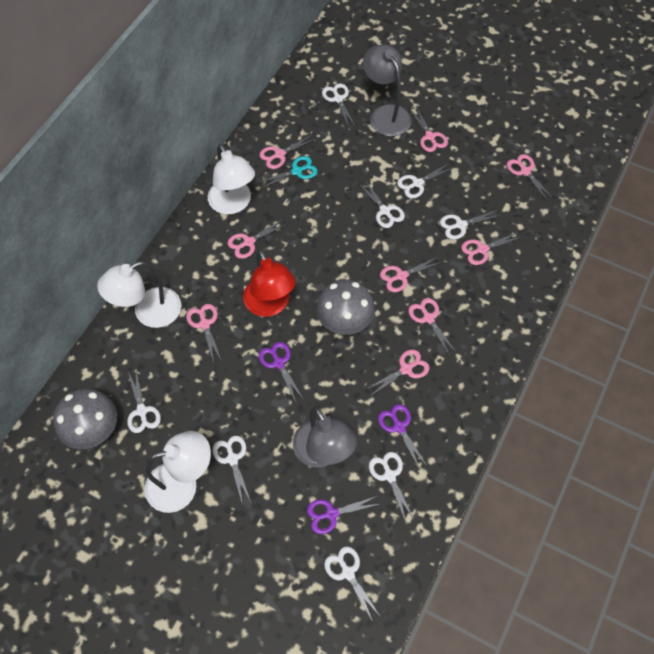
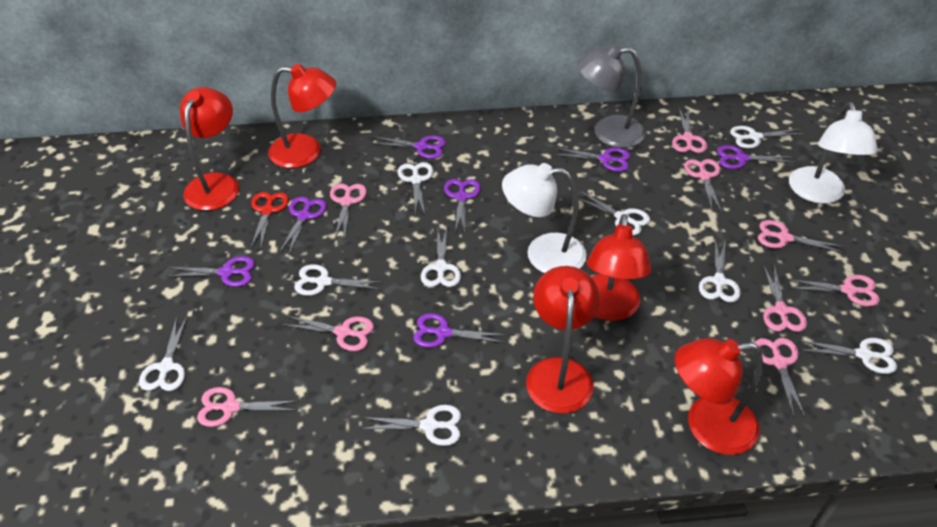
grey lamp: [293,407,357,467] [363,45,412,137] = 2 -> [578,44,646,148] = 1
grey mushroom: [53,388,117,450] [316,280,375,335] = 2 -> none = 0
purple scissors: [259,342,304,402] [307,496,380,534] [378,404,427,470] = 3 -> [167,256,255,287] [279,196,327,254] [371,136,446,159] [413,313,506,348] [444,179,481,233] [554,148,630,172] [717,145,795,169] = 7
red lamp: [243,250,296,317] = 1 -> [180,87,239,211] [268,64,336,168] [526,266,600,414] [587,214,651,321] [675,338,763,455] = 5
red scissors: none = 0 -> [251,192,289,247] = 1
turquoise scissors: [258,156,318,189] = 1 -> none = 0
white lamp: [97,261,182,328] [144,431,211,513] [208,144,255,215] = 3 -> [502,163,587,273] [789,102,878,204] = 2
white scissors: [127,371,161,433] [212,436,251,505] [322,83,356,127] [324,546,380,622] [358,179,405,228] [369,452,415,522] [397,163,454,198] [440,210,502,240] = 8 -> [139,317,187,391] [294,264,383,296] [361,405,461,446] [398,162,433,215] [421,226,461,287] [578,191,650,235] [699,240,741,303] [730,126,805,149] [798,338,897,374] = 9

